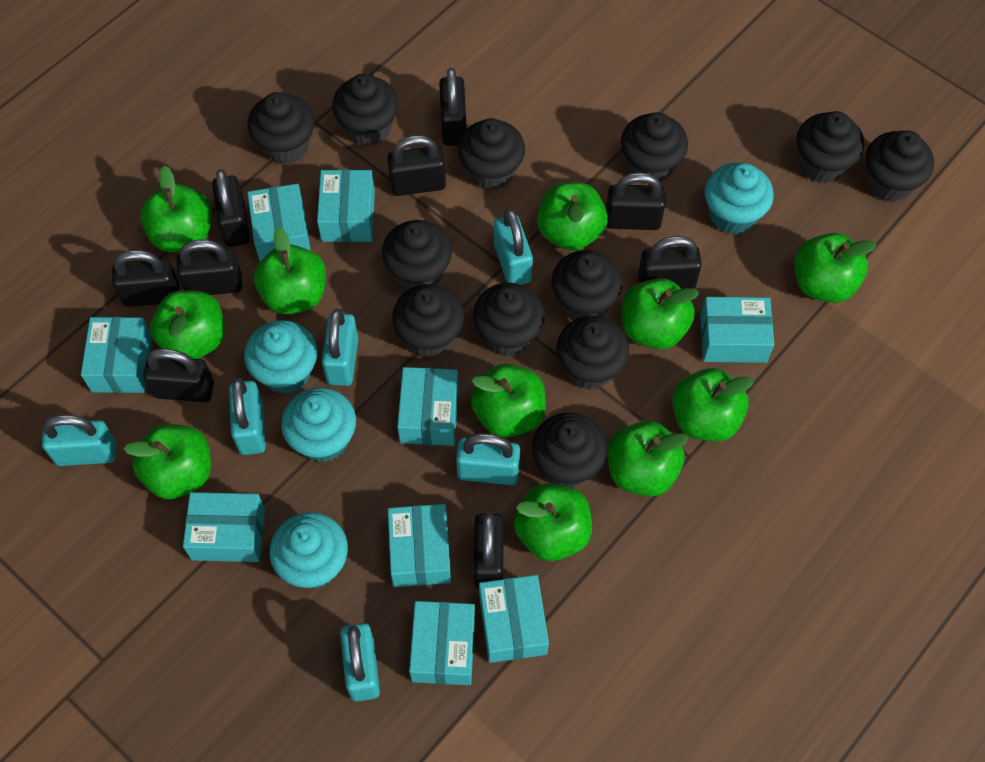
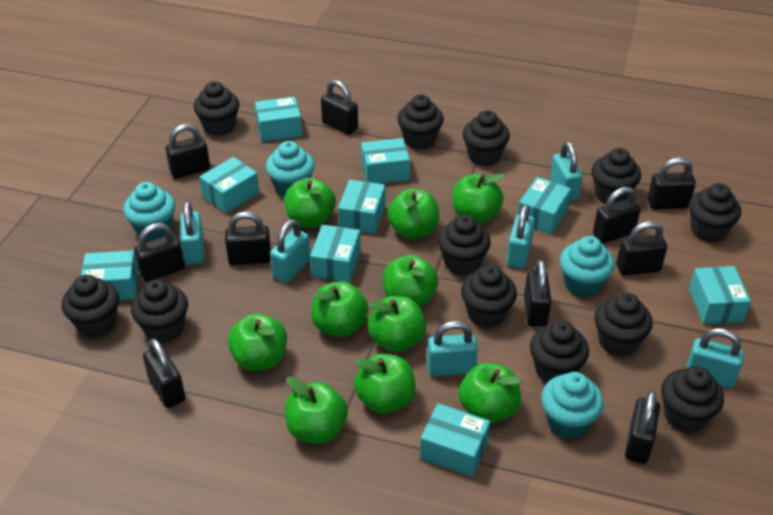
black padlock: [112,250,180,307] [143,349,214,402] [177,240,242,295] [212,169,250,247] [387,135,446,196] [439,68,466,146] [473,513,504,588] [606,172,666,230] [638,236,702,289] = 9 -> [134,223,185,282] [143,338,186,408] [166,124,210,179] [225,211,271,265] [321,80,358,135] [524,260,551,327] [593,187,641,243] [616,221,667,275] [625,390,660,464] [647,157,696,209] = 10
green apple: [124,424,211,499] [140,166,212,252] [150,290,225,359] [254,227,326,314] [471,364,546,438] [514,483,592,561] [537,182,608,251] [608,421,689,497] [622,278,699,350] [672,368,754,442] [795,233,877,303] = 11 -> [228,313,287,371] [284,178,336,228] [285,377,348,444] [311,281,368,337] [354,354,416,414] [368,296,426,352] [383,255,438,308] [387,188,439,239] [453,173,505,223] [459,363,521,424] = 10

